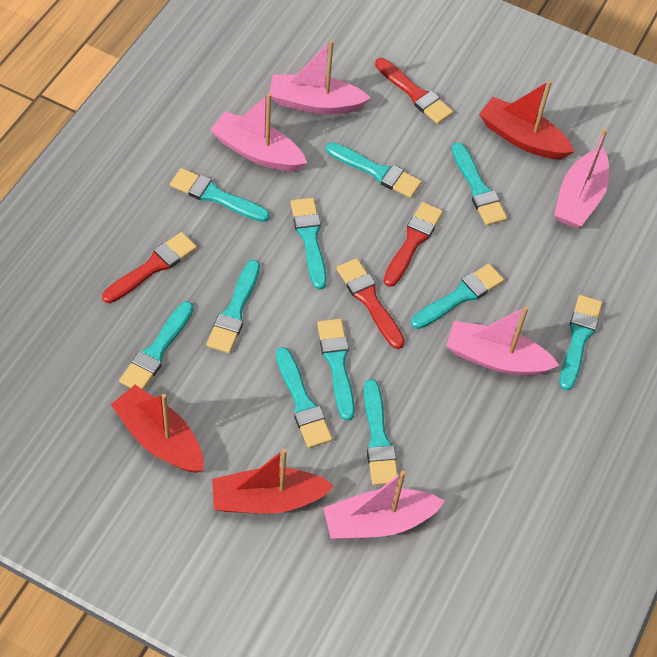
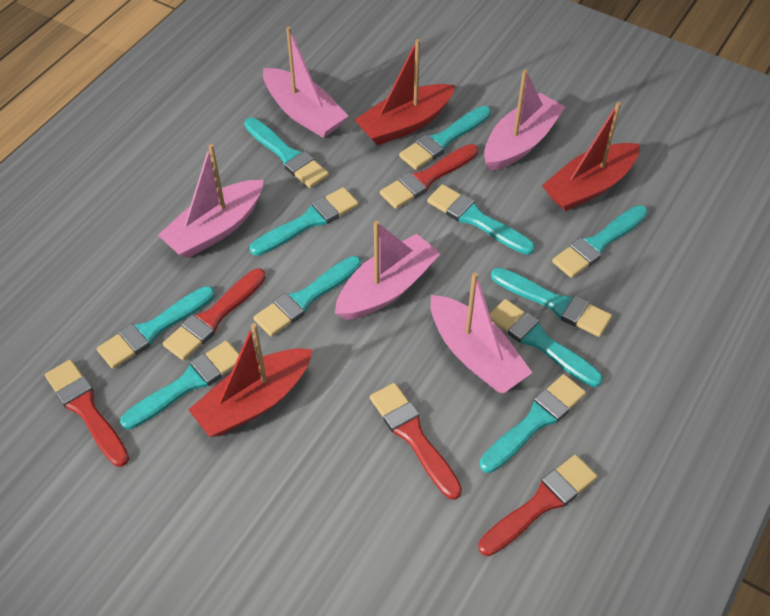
red brush: [102,232,197,303] [337,258,405,349] [375,58,453,124] [383,202,443,287] = 4 -> [45,359,129,467] [163,269,266,360] [370,383,462,500] [380,144,478,209] [478,454,597,556] = 5

